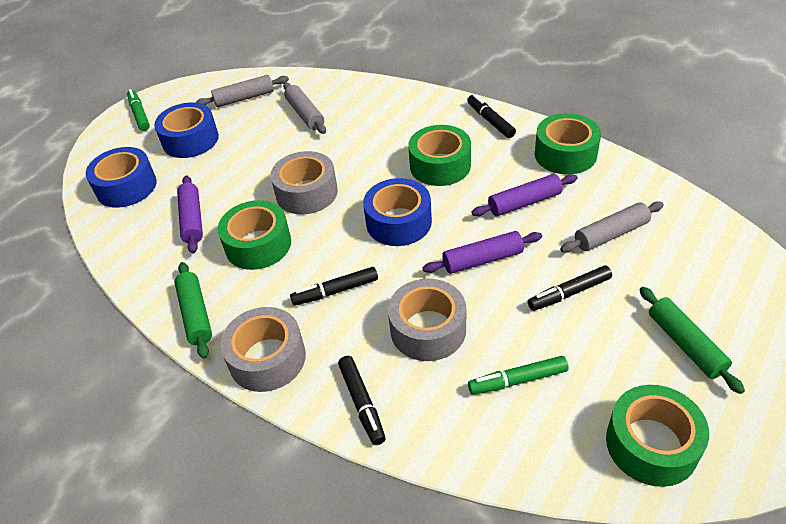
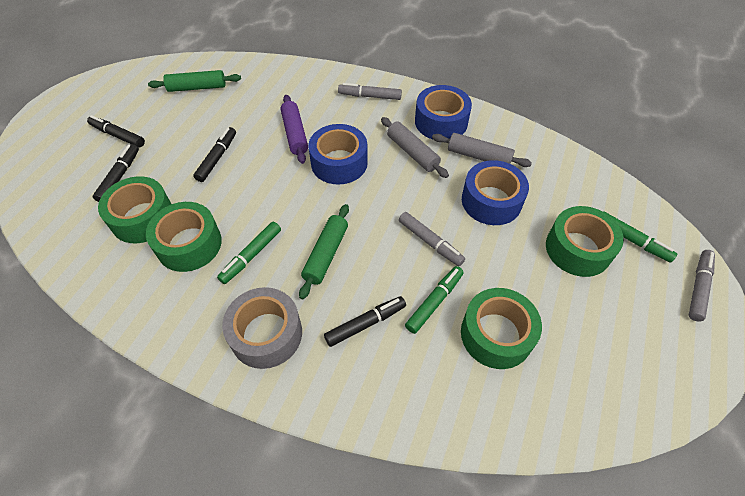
green marker: [127,89,150,131] [468,356,568,395] = 2 -> [217,222,281,284] [405,266,464,334] [603,211,677,262] = 3
grey marker: none = 0 -> [338,83,402,100] [399,212,465,266] [689,250,715,322] = 3
grey rolling pin: [195,75,289,107] [283,82,326,134] [560,202,664,253] = 3 -> [381,117,449,178] [432,133,532,167] = 2
grey tape: [220,307,306,392] [270,151,338,215] [388,279,466,361] = 3 -> [222,287,302,369] = 1
purple rolling pin: [177,175,203,254] [423,231,542,274] [472,174,578,216] = 3 -> [281,95,308,164] = 1

